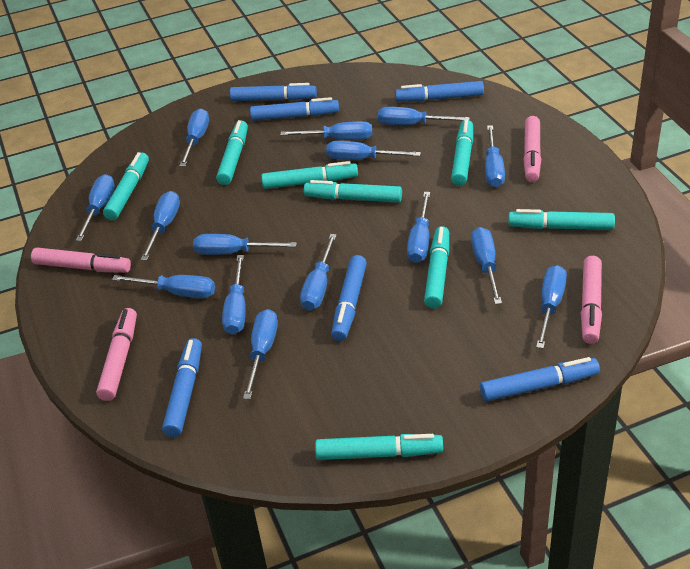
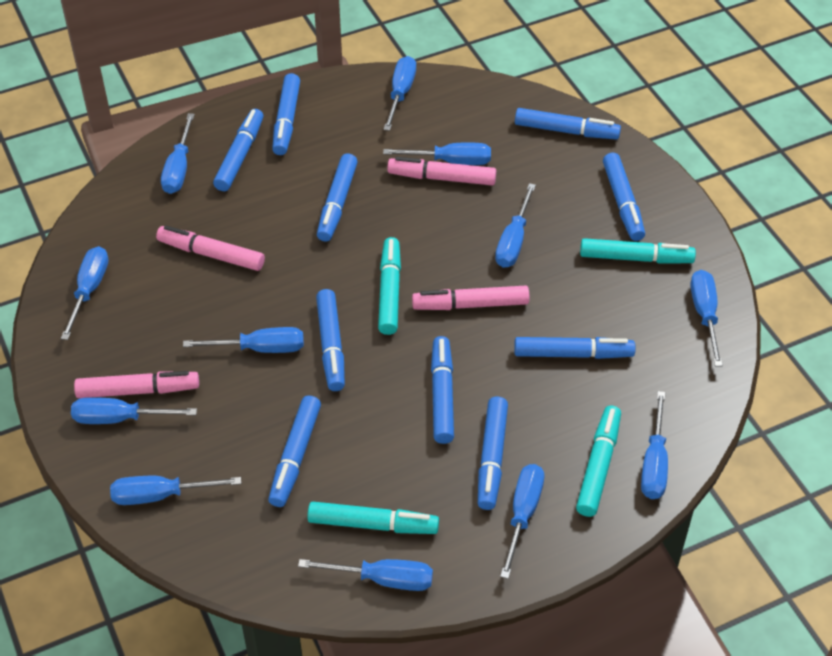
blue marker: [162,338,202,437] [230,83,317,101] [250,97,339,121] [331,255,367,341] [395,81,484,102] [480,357,600,402] = 6 -> [213,109,263,191] [268,396,321,507] [272,73,300,155] [316,289,345,391] [317,153,358,241] [431,336,454,444] [478,397,508,510] [514,337,635,359] [515,108,621,140] [603,153,645,241] = 10
blue screwdriver: [76,174,115,241] [112,275,215,299] [141,191,180,261] [180,108,209,167] [193,234,297,255] [222,255,246,335] [243,309,278,399] [280,121,372,140] [300,234,337,311] [326,141,421,160] [378,107,470,125] [407,192,430,263] [471,227,502,305] [485,125,505,187] [536,265,567,349] = 15 -> [61,246,109,340] [71,397,197,424] [110,476,241,505] [161,113,195,194] [183,327,304,353] [298,559,433,591] [383,143,491,165] [384,56,416,131] [495,183,536,268] [500,464,544,579] [641,391,668,499] [690,270,723,367] = 12
turquoise marker: [103,152,149,220] [216,120,248,185] [261,161,358,189] [304,180,402,203] [315,434,443,460] [424,226,449,309] [451,119,473,186] [508,209,615,230] = 8 -> [307,502,439,534] [378,237,401,335] [576,406,621,517] [580,238,696,263] = 4

